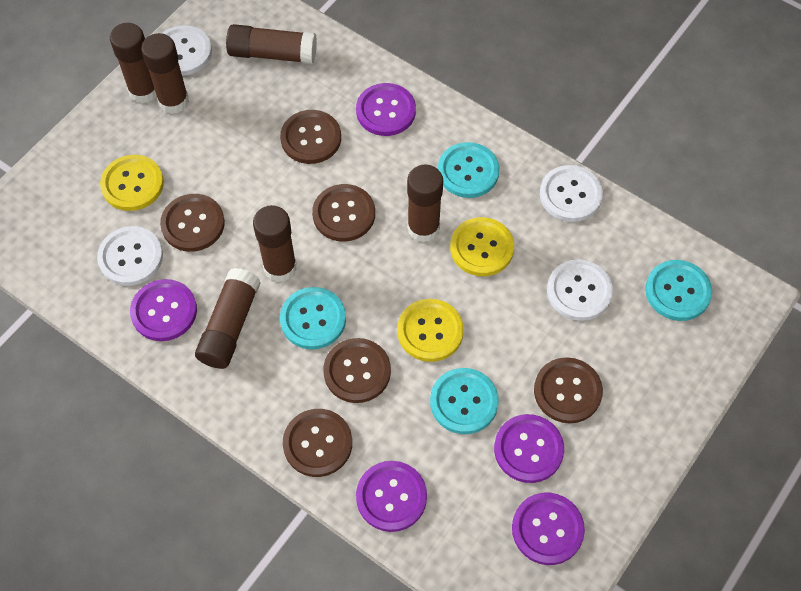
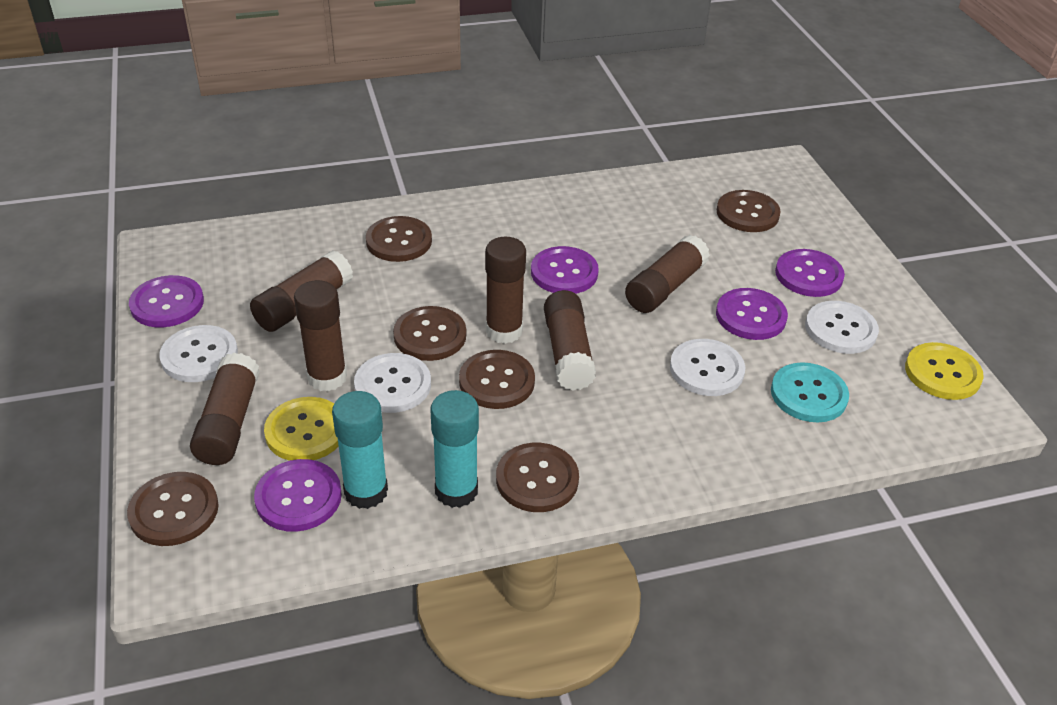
turquoise button: [280,287,346,349] [430,368,499,434] [438,142,500,198] [645,260,712,321] = 4 -> [771,362,849,422] = 1
turquoise glue stick: none = 0 -> [332,391,388,509] [430,390,479,508] = 2
yellow button: [100,155,164,211] [397,299,464,362] [450,217,514,276] = 3 -> [264,397,339,461] [905,342,984,400] = 2

